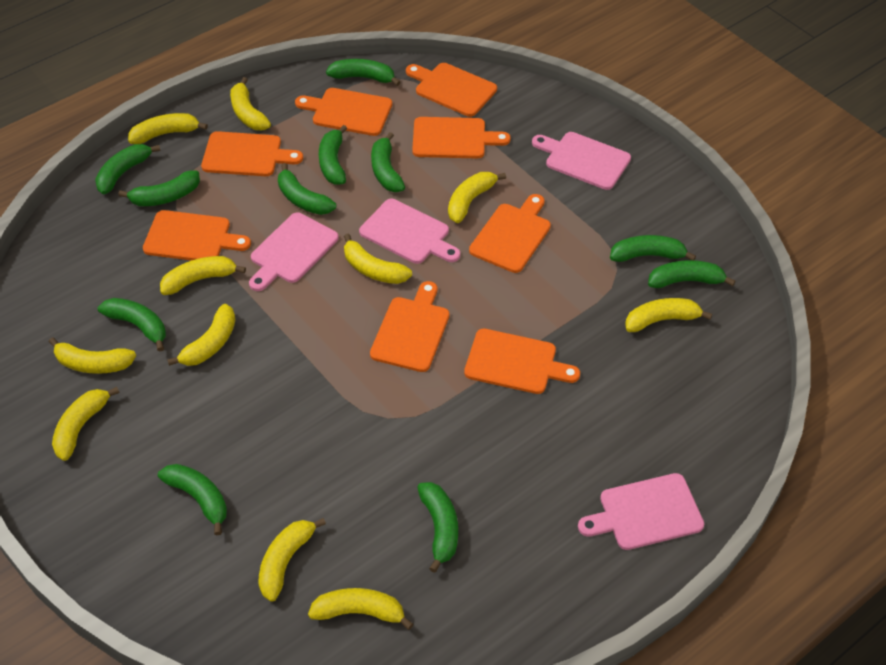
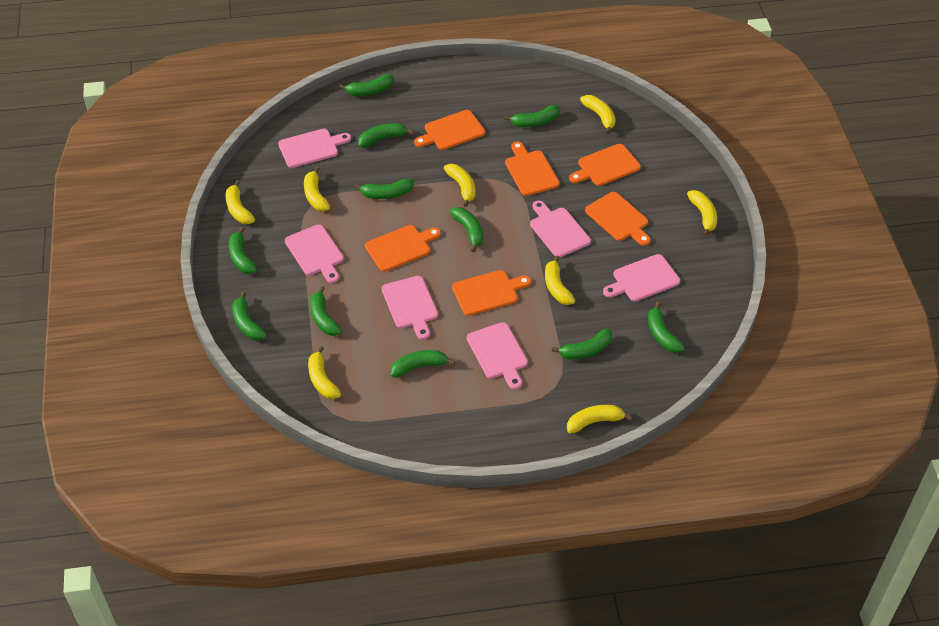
orange cutting board: [143,210,251,260] [201,131,303,176] [295,88,392,136] [370,281,449,372] [406,63,497,117] [412,117,511,158] [464,329,580,394] [469,194,551,273] = 8 -> [365,225,441,272] [414,110,485,150] [452,270,531,316] [505,141,560,196] [569,144,641,186] [585,192,651,246] = 6
pink cutting board: [249,212,339,291] [359,199,460,264] [532,132,631,190] [578,473,704,550] = 4 -> [278,129,351,168] [285,224,344,283] [382,276,438,340] [467,322,528,389] [530,201,591,257] [603,254,680,301] = 6
yellow banana: [49,337,136,374] [52,387,119,461] [128,113,208,144] [160,256,246,295] [167,304,236,366] [230,77,271,130] [258,518,326,602] [308,588,413,630] [344,234,412,284] [448,172,506,223] [625,298,712,332] = 11 -> [225,180,255,224] [304,167,330,211] [308,346,341,399] [444,164,475,207] [545,255,575,305] [567,405,632,434] [580,95,616,134] [687,190,717,236] = 8

